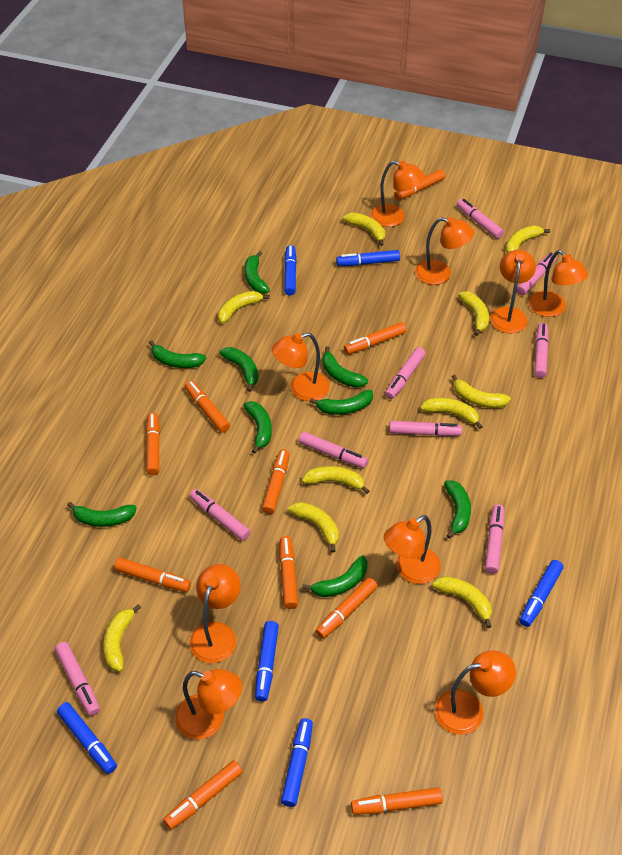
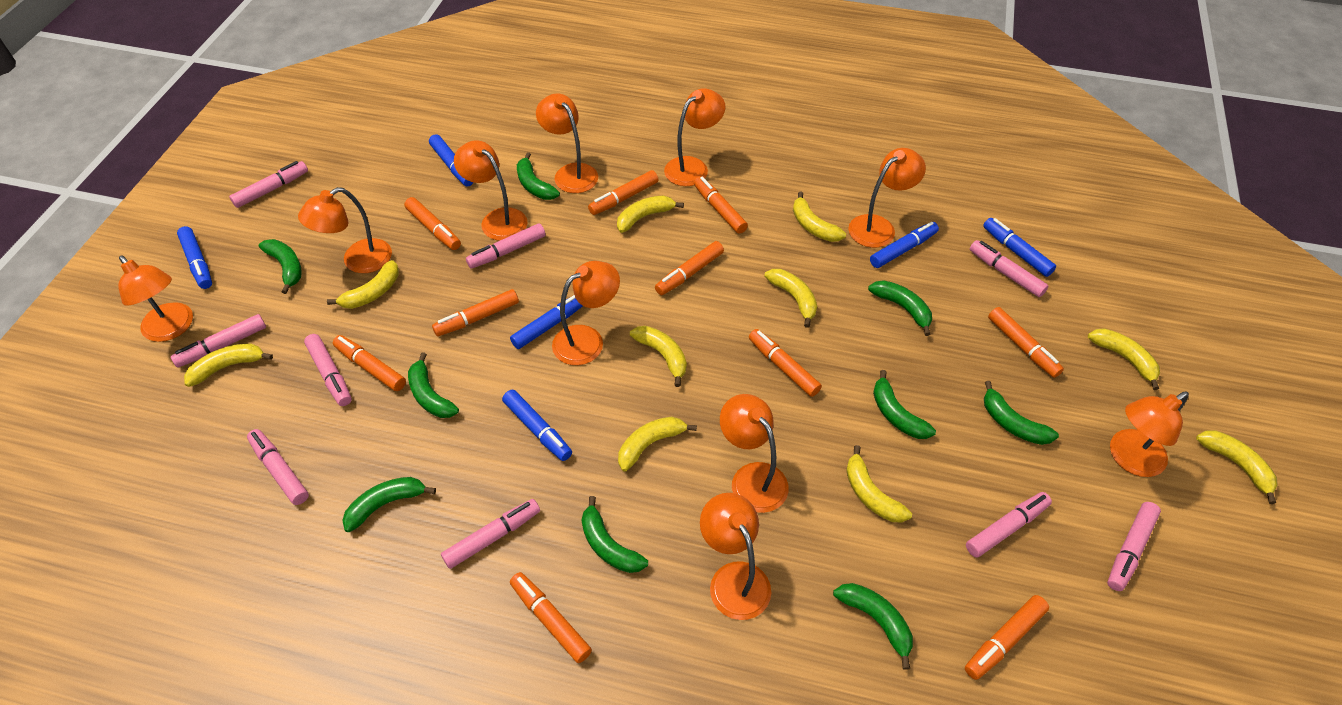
orange lamp: [175,669,242,739] [190,564,240,663] [272,333,330,401] [370,161,425,227] [384,515,441,584] [415,217,474,285] [435,651,516,735] [490,250,536,333] [529,250,588,317] = 9 -> [118,256,193,342] [298,187,392,273] [454,140,528,241] [536,93,598,193] [552,261,620,365] [664,88,725,186] [700,493,771,620] [720,394,789,513] [848,148,926,248] [1110,392,1189,477] = 10

